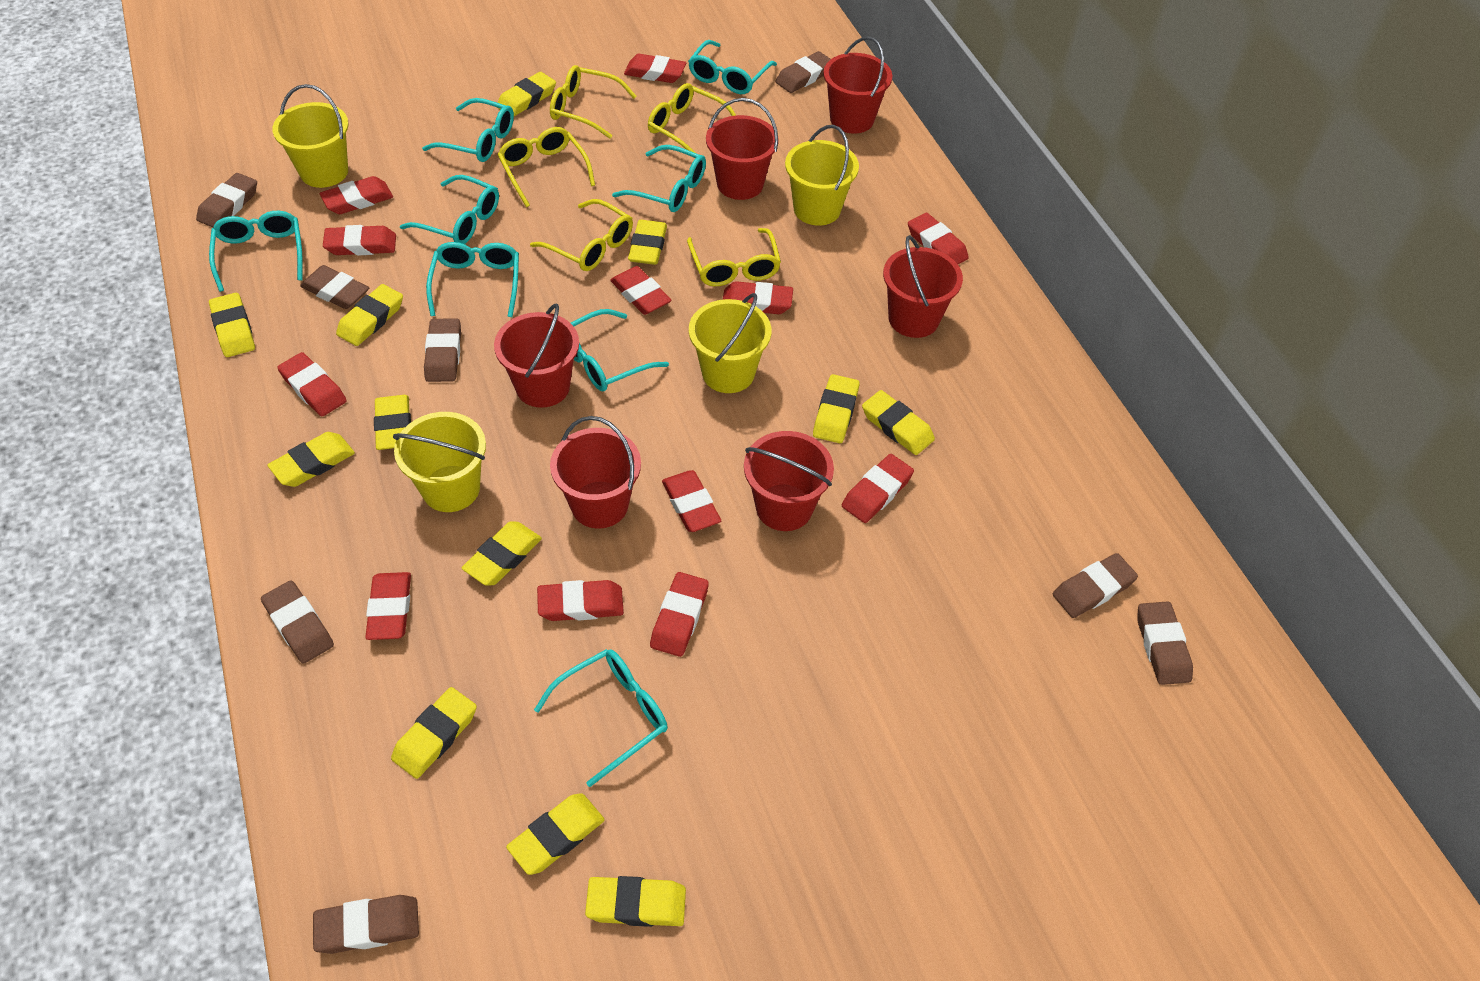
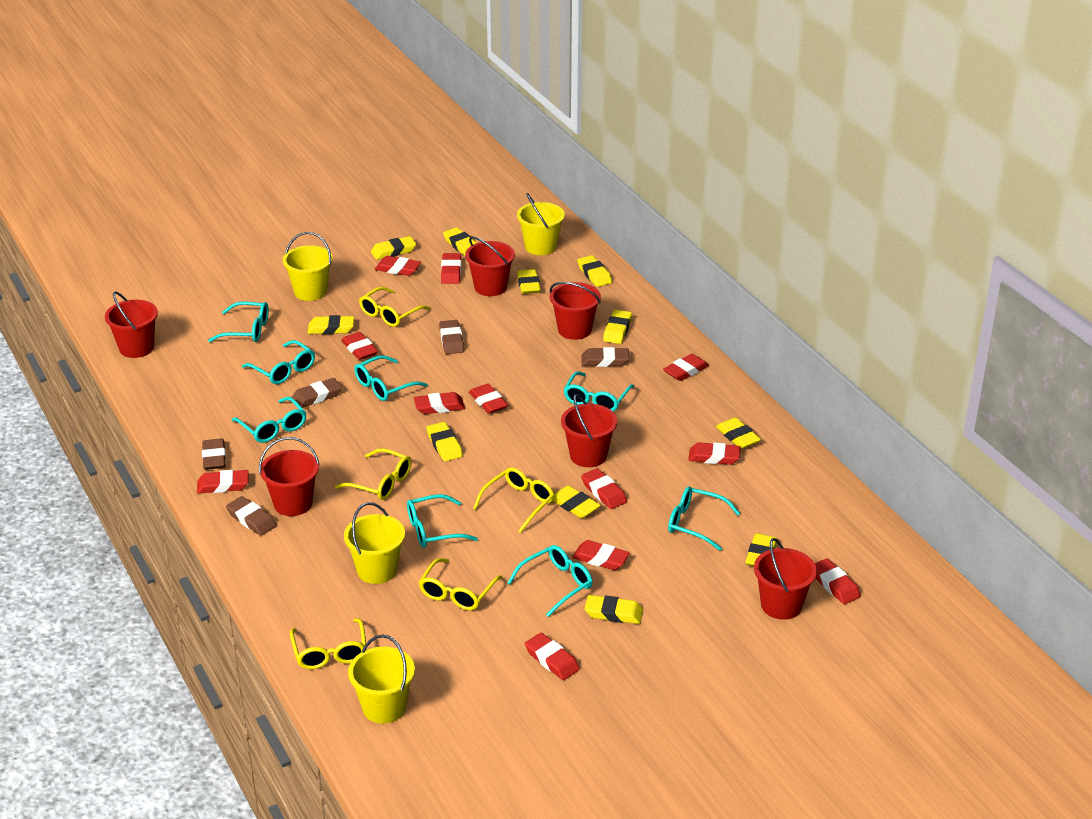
brown eraser: [196,173,257,227] [261,580,334,664] [300,265,369,309] [313,895,419,954] [424,318,461,382] [775,51,831,93] [1053,553,1138,618] [1137,601,1193,685] = 8 -> [202,438,226,470] [226,496,277,536] [291,378,342,408] [439,320,464,354] [581,347,629,367] = 5
yellow eraser: [209,293,255,357] [267,432,355,487] [336,284,403,346] [374,395,411,450] [391,687,477,779] [462,521,542,586] [497,72,556,116] [506,793,605,875] [585,876,686,927] [628,220,667,265] [813,374,859,443] [862,390,935,455] = 12 -> [308,315,354,334] [371,236,416,260] [426,422,463,461] [443,227,477,256] [517,269,541,294] [553,485,601,518] [577,255,612,287] [585,595,643,624] [603,310,632,344] [716,417,761,449] [745,533,778,566] = 11

